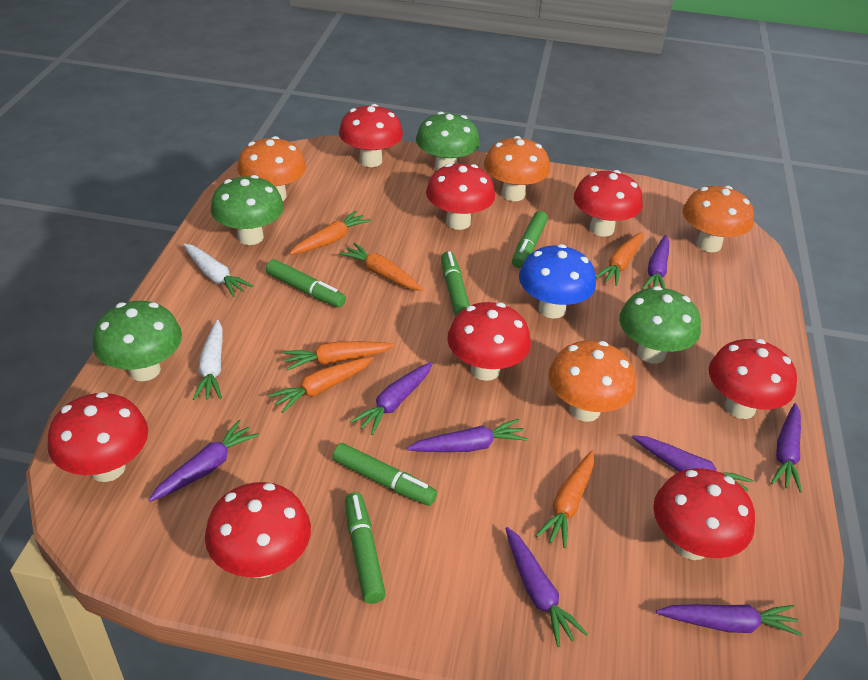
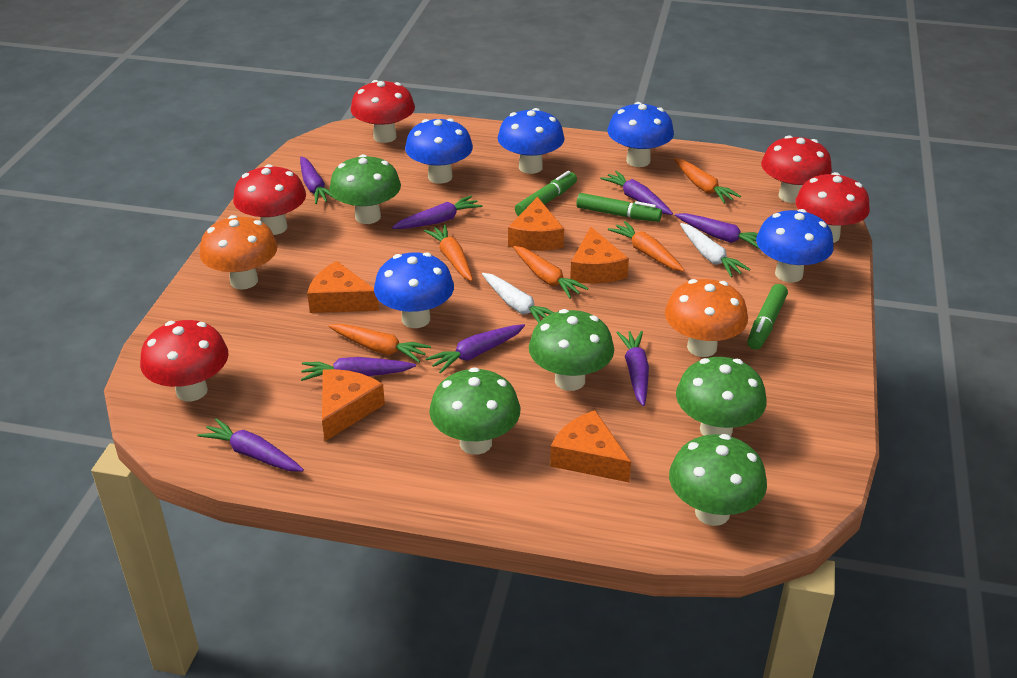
blue mushroom: [519,244,596,319] = 1 -> [374,252,454,328] [405,118,473,184] [498,108,565,174] [608,102,674,167] [756,209,834,282] = 5
green marker: [266,259,346,308] [332,443,437,506] [345,492,386,604] [441,251,470,316] [512,211,548,268] = 5 -> [515,171,577,216] [577,193,662,222] [747,284,788,350] = 3
green mushroom: [93,301,182,381] [211,175,284,245] [416,112,480,171] [619,286,701,364] = 4 -> [329,154,401,224] [429,367,520,455] [529,309,614,391] [669,434,767,526] [676,357,767,437] = 5
orange carrot: [268,357,374,413] [283,342,395,371] [289,211,371,255] [339,243,423,291] [535,450,594,548] [596,232,643,286] = 6 -> [328,324,431,362] [424,225,473,281] [513,246,589,299] [608,221,684,272] [674,158,741,204] = 5
orange cheese: none = 0 -> [307,261,379,313] [322,369,385,441] [508,197,564,251] [550,410,631,482] [570,227,629,284] = 5
orange mushroom: [237,136,306,201] [484,136,550,201] [548,340,636,422] [683,186,754,252] = 4 -> [200,215,278,290] [665,279,748,357] = 2
red mushroom: [48,392,148,482] [205,482,311,578] [339,104,403,167] [426,163,495,230] [447,302,531,381] [574,170,643,237] [653,468,755,560] [709,339,797,419] = 8 -> [140,320,229,401] [233,164,306,235] [351,80,415,143] [761,135,832,203] [795,172,870,243] = 5

